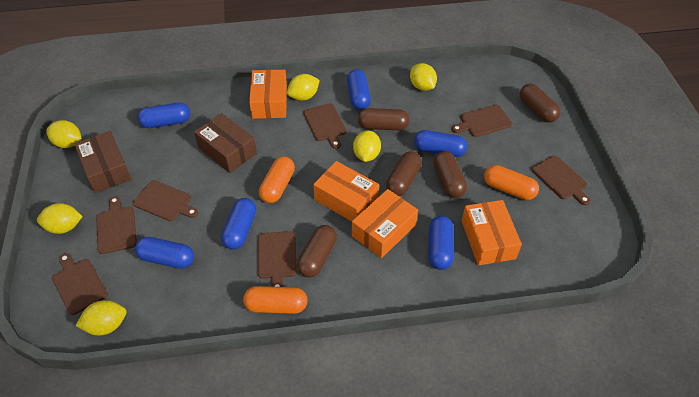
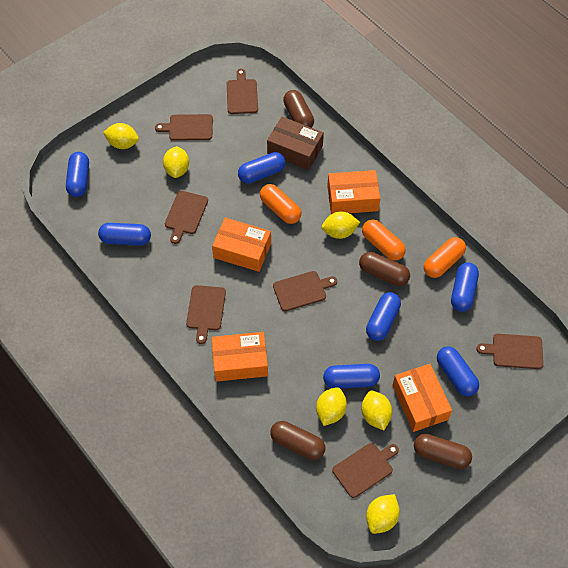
blue capsule: [135,237,194,269] [138,102,190,128] [221,198,256,250] [347,69,371,110] [414,130,467,157] [429,216,454,270] = 6 -> [66,152,89,197] [98,223,151,246] [238,152,285,184] [323,364,380,388] [366,292,401,341] [437,346,479,396] [451,262,479,312] = 7
brown box: [74,131,131,193] [194,113,257,173] = 2 -> [267,117,324,170] = 1
brown capsule: [297,225,337,278] [358,108,409,130] [386,152,422,196] [433,151,467,198] [519,84,560,122] = 5 -> [270,421,325,460] [283,90,314,128] [359,252,410,286] [414,434,472,469] = 4

